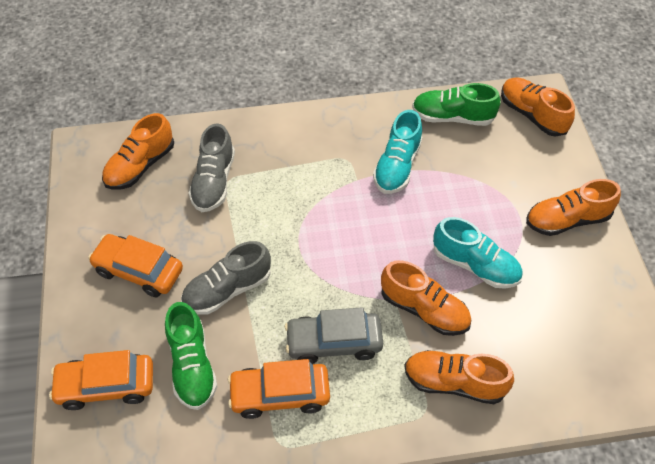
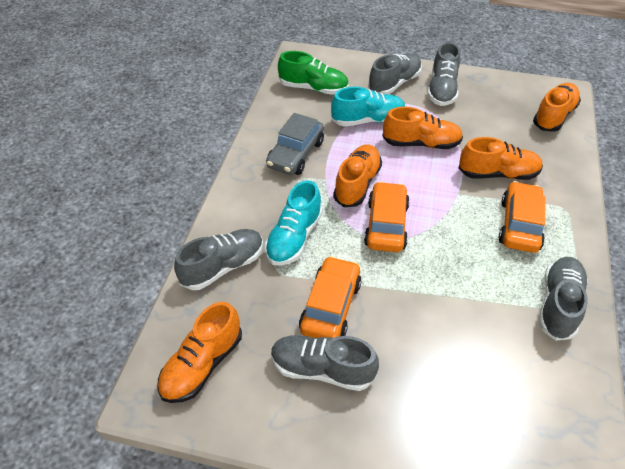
green shoe: [165,302,217,410] [412,83,501,126] = 2 -> [278,51,349,95] = 1
grey shoe: [181,241,271,315] [189,123,235,212] = 2 -> [174,229,263,290] [271,335,379,391] [368,53,422,94] [427,42,460,106] [539,257,588,341] = 5

